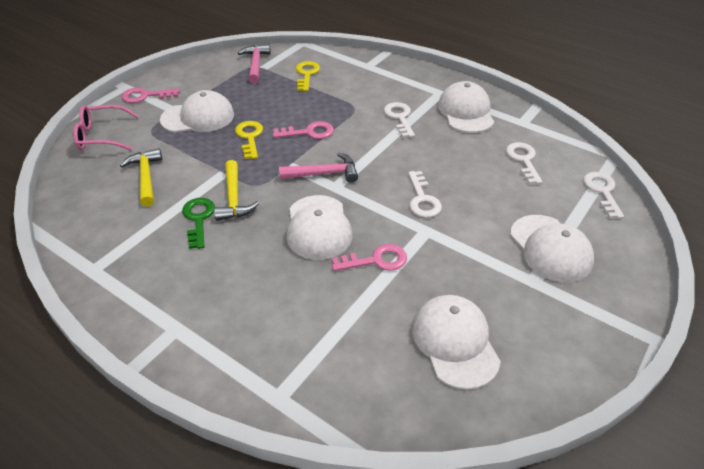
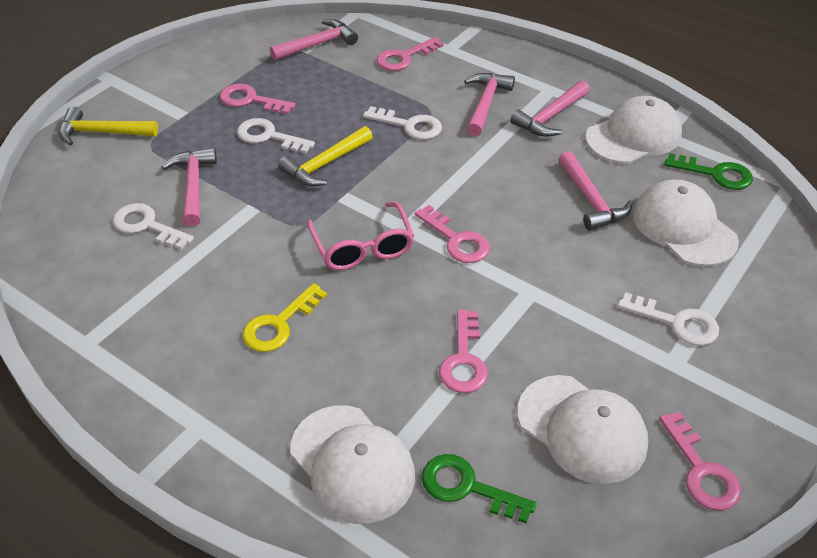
green key: [182,198,215,249] = 1 -> [422,454,537,524] [664,153,753,190] = 2
pink hammer: [238,44,271,83] [279,153,358,183] = 2 -> [162,148,217,227] [270,19,358,61] [464,73,515,136] [510,80,590,137] [558,151,633,231] = 5
pink key: [121,88,180,103] [273,121,334,139] [332,244,407,271] = 3 -> [220,84,296,114] [376,37,444,71] [415,205,490,263] [439,309,488,393] [659,411,741,511] = 5
white cap: [160,90,234,133] [287,195,352,260] [412,295,501,390] [438,81,494,133] [510,215,594,282] = 5 -> [290,405,415,524] [517,375,648,484] [586,96,682,164] [633,179,739,267] = 4
yellow key: [235,121,263,159] [296,61,320,91] = 2 -> [243,283,327,352] = 1

